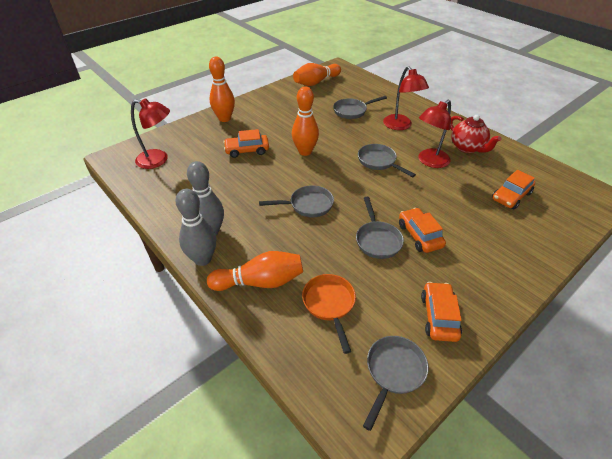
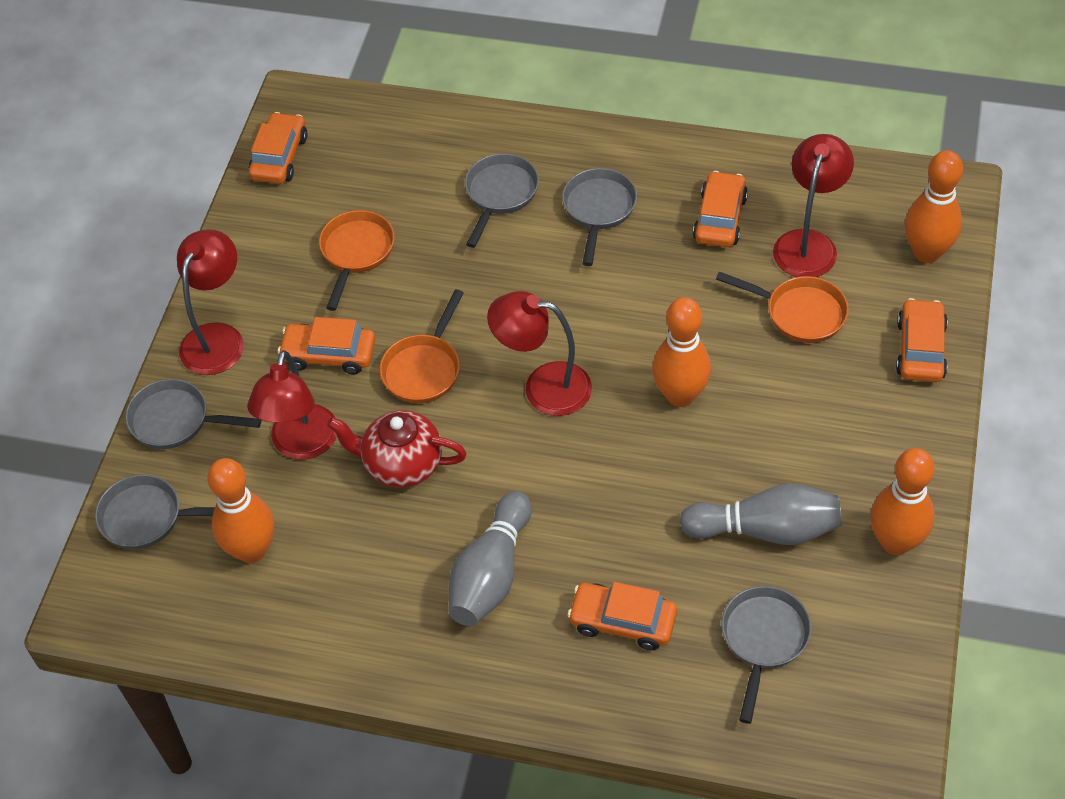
orange car: [223,129,269,158] [399,208,446,253] [421,282,462,342] [492,170,535,209] = 4 -> [248,112,308,184] [278,317,375,374] [567,582,677,650] [693,171,748,247] [896,298,948,382] = 5
orange pan: [302,274,356,354] = 1 -> [319,210,395,311] [380,289,464,403] [716,272,849,343] = 3
red lamp: [131,98,170,169] [383,66,429,130] [419,99,451,168] = 3 -> [177,229,244,375] [247,350,337,460] [487,291,592,416] [773,134,854,277] = 4

